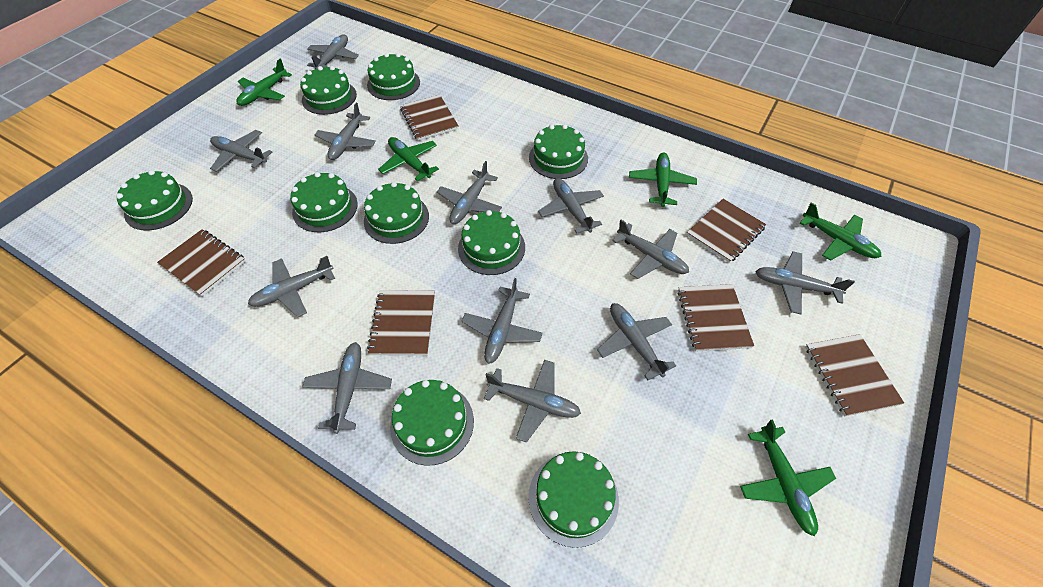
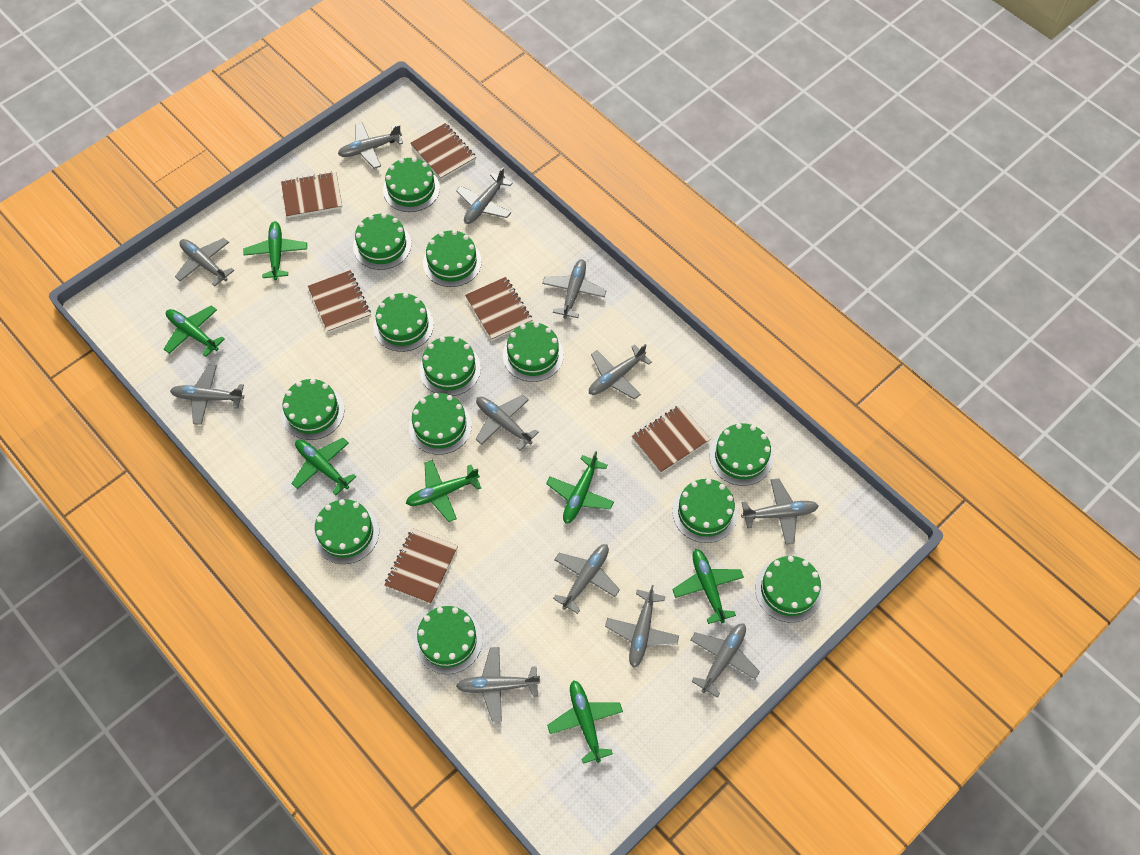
green cake: [116,170,193,230] [290,172,358,232] [300,66,357,115] [364,182,429,244] [367,53,420,100] [390,380,474,466] [458,210,525,275] [528,451,619,548] [529,124,588,179] = 9 -> [281,379,344,440] [313,499,379,564] [353,213,412,270] [373,293,434,352] [383,157,440,212] [409,393,472,455] [414,606,483,674] [419,336,481,396] [423,230,482,287] [503,322,564,382] [672,479,738,543] [710,423,773,486] [755,556,823,623] = 13
green plane: [236,59,292,106] [378,137,439,181] [629,153,697,207] [740,419,836,537] [800,203,881,261] = 5 -> [164,305,225,357] [244,221,307,280] [291,438,356,496] [406,460,481,522] [546,451,614,524] [547,680,623,764] [672,549,744,624] = 7

